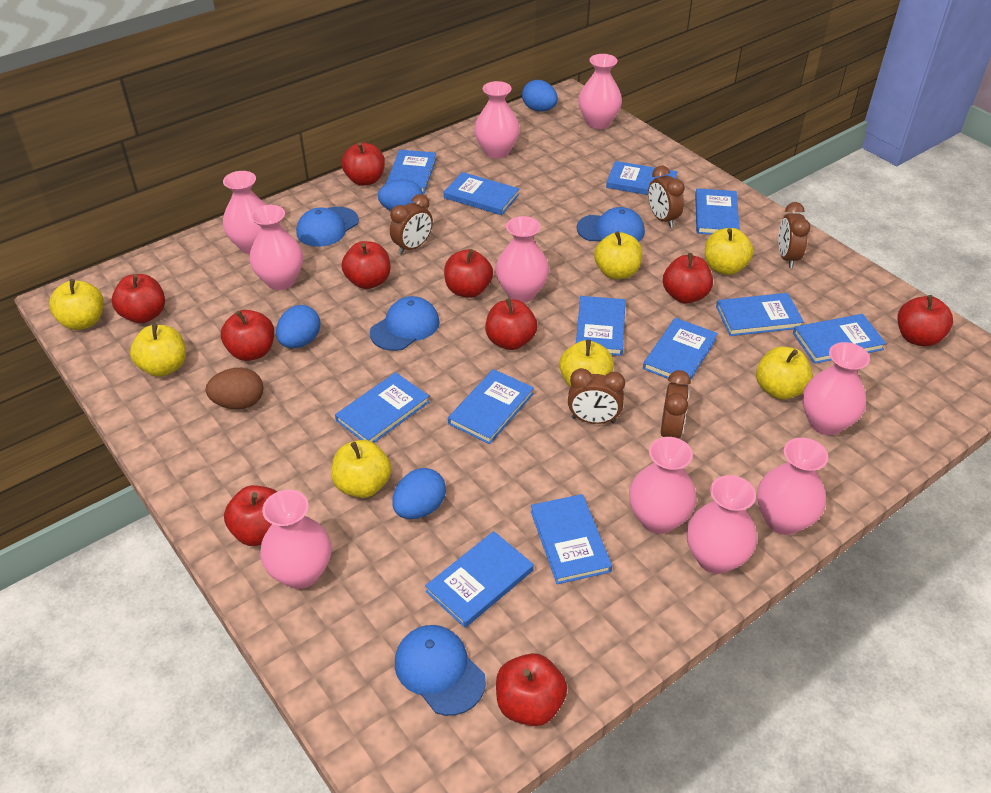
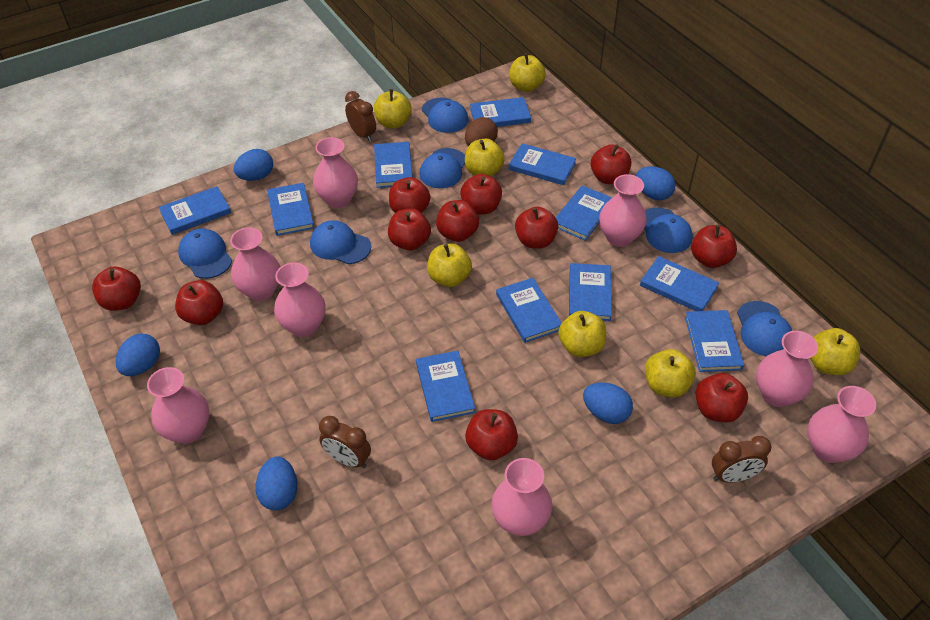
blue book: [335,372,429,443] [386,150,437,194] [425,531,534,628] [444,172,519,215] [448,369,534,444] [530,494,612,584] [576,296,625,356] [606,161,677,195] [643,318,718,379] [695,188,740,235] [716,293,804,336] [793,314,886,364] = 12 -> [159,186,231,235] [267,183,314,236] [374,142,413,188] [416,351,475,422] [470,97,531,127] [496,278,562,343] [509,143,576,185] [555,185,612,241] [569,263,612,321] [640,256,719,311] [685,310,744,372] = 11
blue cap: [296,207,359,247] [370,296,440,351] [395,625,486,716] [577,207,645,242] = 4 -> [178,228,232,279] [310,220,371,264] [420,148,465,188] [422,98,469,133] [644,207,693,253] [737,301,792,357] = 6
blue egg: [276,305,320,348] [378,179,423,211] [392,468,446,519] [522,80,558,112] = 4 -> [116,334,160,376] [234,149,273,181] [255,456,297,511] [583,382,633,424] [636,166,676,200] = 5
brown clock: [390,194,433,255] [568,368,625,424] [648,166,685,228] [661,370,691,439] [778,202,810,268] = 5 -> [319,416,371,468] [345,91,376,142] [712,436,771,483] = 3
pink vase: [223,171,266,254] [250,205,303,290] [260,490,331,589] [474,81,520,159] [495,216,549,302] [578,54,622,129] [629,437,697,534] [687,475,757,574] [757,438,828,535] [802,342,870,435] = 10 -> [147,367,209,444] [230,227,280,301] [274,262,326,337] [313,137,358,208] [491,458,552,536] [599,174,647,247] [756,331,818,407] [808,386,876,463] = 8
red apple: [112,274,165,323] [221,310,274,361] [224,485,277,546] [341,142,385,186] [342,241,391,289] [444,249,493,298] [485,298,537,350] [496,653,567,726] [663,253,713,304] [898,295,953,346] = 10 -> [92,266,141,311] [175,280,223,325] [388,208,431,251] [389,177,430,213] [436,200,479,242] [460,174,502,215] [465,409,518,461] [515,207,558,249] [591,144,631,184] [691,225,737,268] [695,373,748,423] = 11

